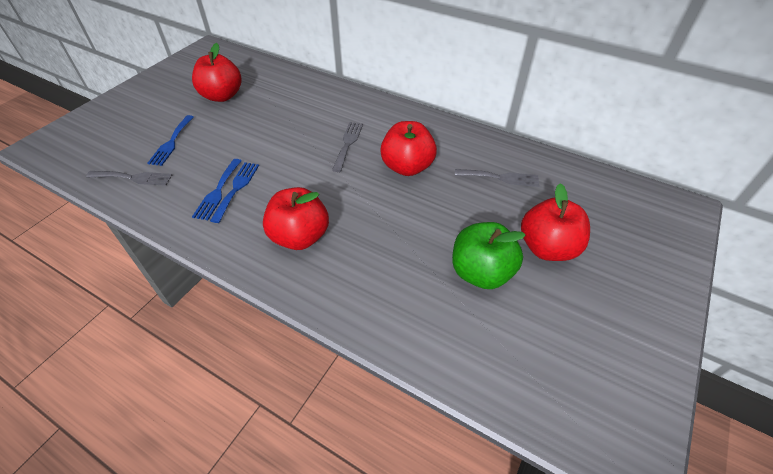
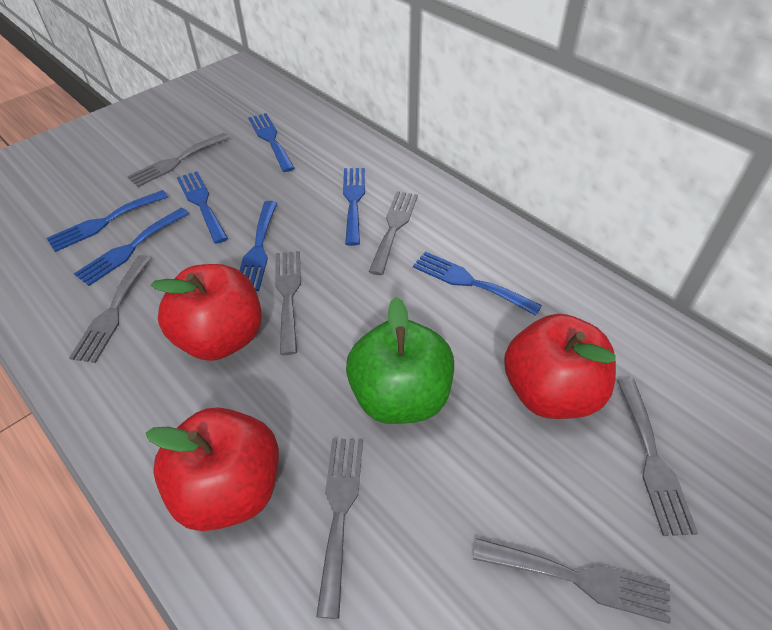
blue fork: [148,115,194,166] [192,159,242,220] [210,162,259,223] = 3 -> [47,190,168,252] [74,208,189,286] [177,171,228,244] [239,201,277,291] [248,113,295,172] [343,168,365,246] [413,251,542,316] = 7
grey fork: [86,171,172,186] [332,122,363,172] [455,169,539,187] = 3 -> [69,255,151,363] [127,133,230,187] [275,251,301,355] [316,438,363,619] [369,191,418,275] [473,538,671,624] [617,378,698,536] = 7
red apple: [192,43,242,102] [263,187,329,250] [380,121,437,176] [521,183,590,261] = 4 -> [146,408,279,531] [151,264,262,361] [504,314,616,419] = 3

